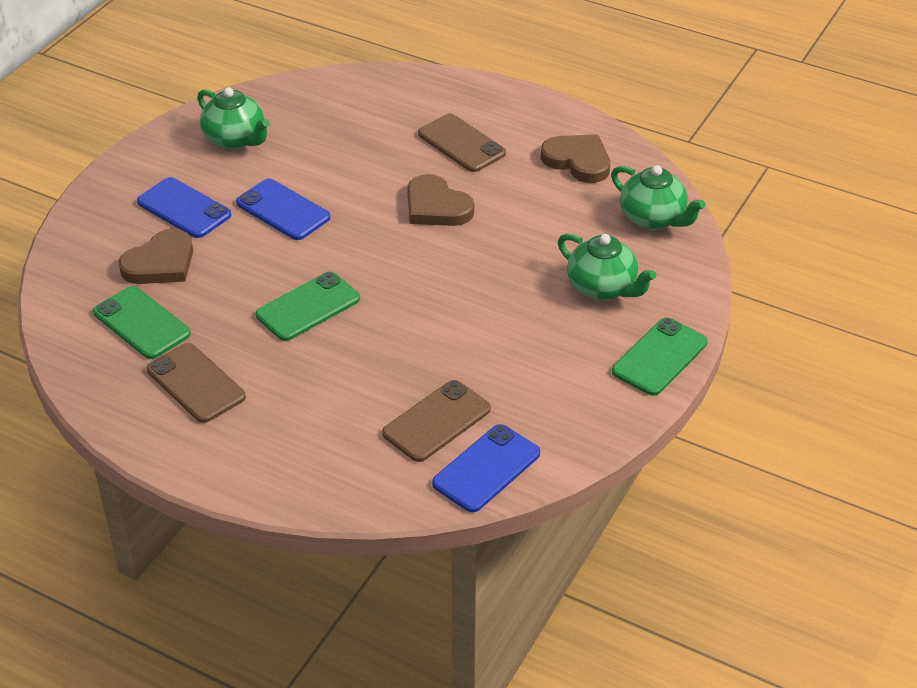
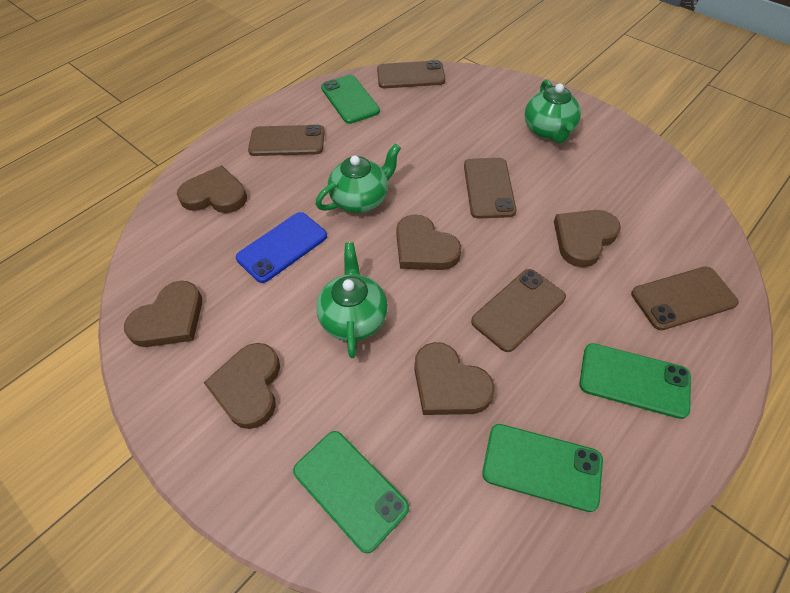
blue phone: [137,177,231,238] [236,179,330,240] [432,424,540,512] = 3 -> [236,212,327,283] = 1
brown heart: [119,229,193,284] [407,174,474,226] [541,134,610,183] = 3 -> [124,281,202,347] [177,165,247,213] [204,343,280,429] [396,214,462,270] [414,342,494,415] [554,210,621,267] = 6
brown phone: [147,343,246,423] [382,380,491,462] [418,114,506,172] = 3 -> [248,125,325,156] [377,60,445,88] [464,158,517,219] [471,269,566,352] [631,267,739,330] = 5
green phone: [93,286,191,359] [256,272,360,341] [612,318,708,396] = 3 -> [293,431,409,553] [321,75,380,124] [482,424,603,512] [579,343,691,419] = 4

